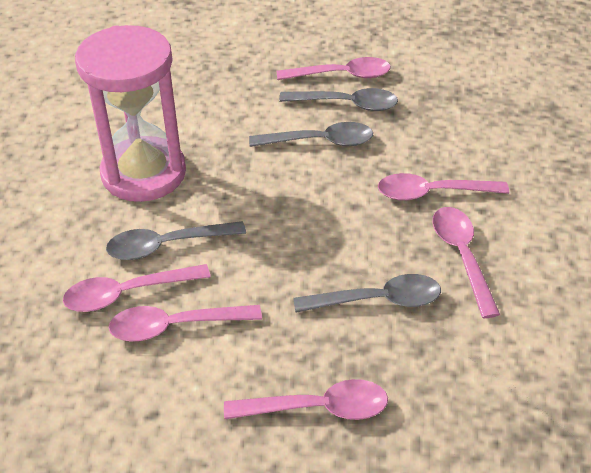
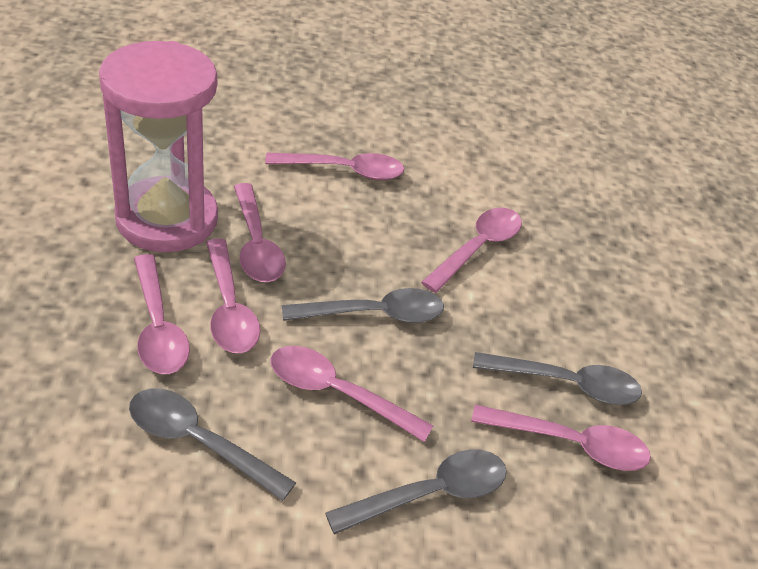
pink spoon: [63,264,210,312] [109,305,262,341] [224,379,388,420] [277,57,391,80] [378,173,509,201] [433,207,500,318] = 6 -> [134,254,190,374] [206,238,260,353] [234,183,286,282] [265,153,404,180] [271,346,434,442] [421,208,522,293] [471,404,651,471] = 7

